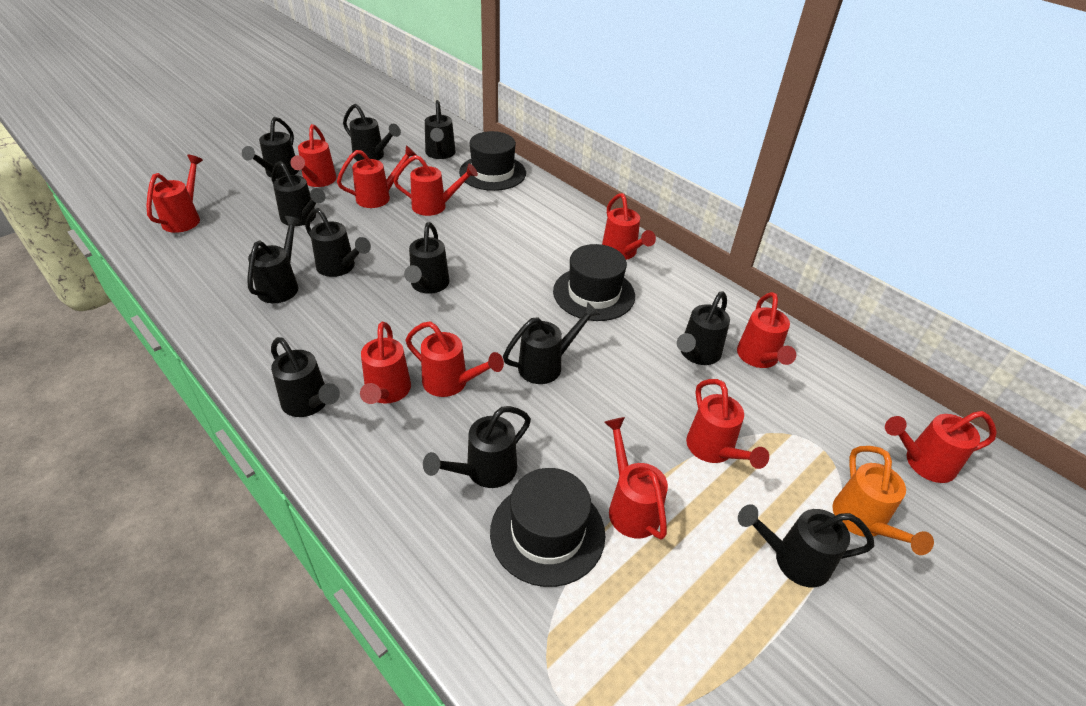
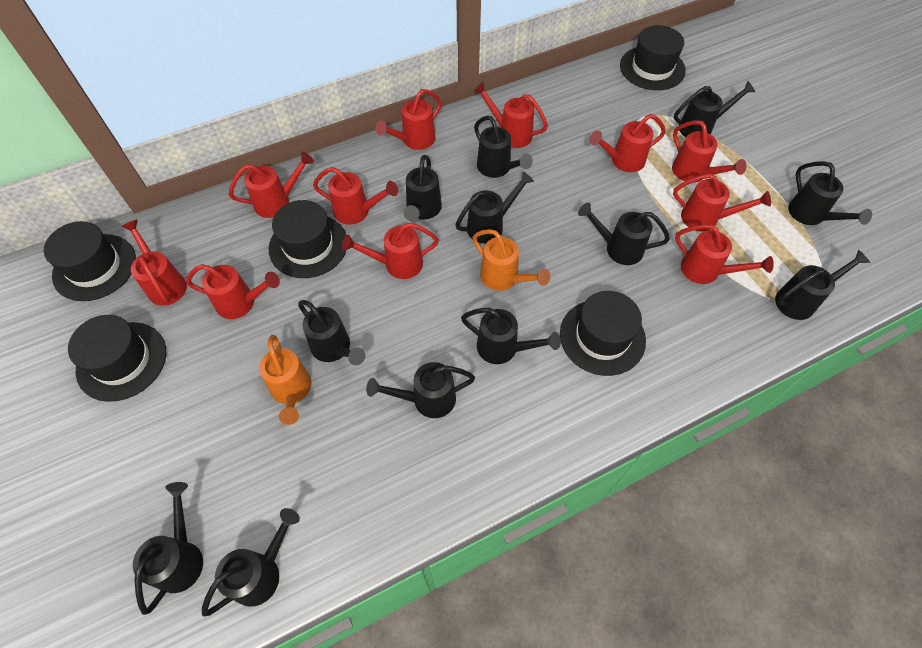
black hat: [459,131,526,191] [490,468,605,587] [553,244,635,321] = 3 -> [44,221,136,301] [68,315,166,402] [269,200,346,278] [560,291,646,376] [620,25,686,90] = 5
orange watering can: [833,446,934,555] = 1 -> [259,335,312,425] [472,229,550,291] = 2

